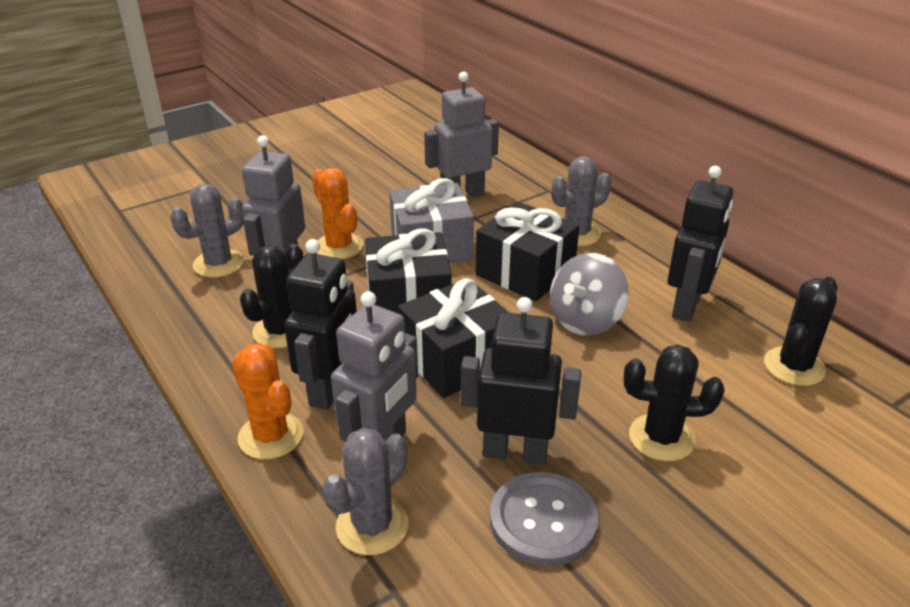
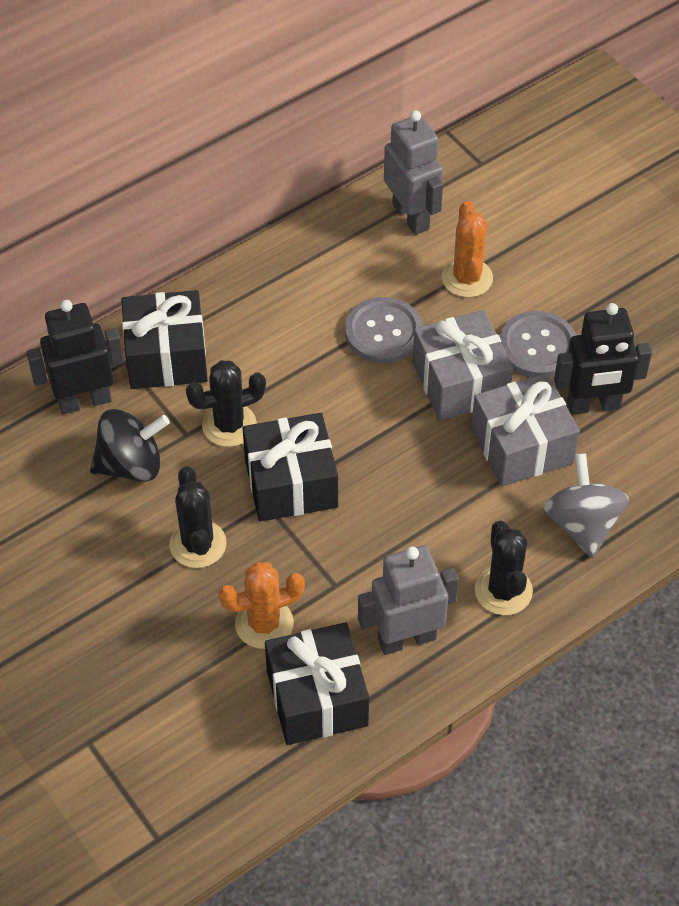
black robot: [284,239,357,410] [461,297,581,465] [668,166,733,322] = 3 -> [27,300,124,414] [554,303,652,415] = 2
black spinning top: none = 0 -> [90,409,170,482] = 1
grey button: [490,472,598,566] = 1 -> [345,297,423,363] [500,311,576,377] = 2
grey cactus: [170,183,244,278] [323,428,409,555] [551,156,611,246] = 3 -> none = 0
grey gift: [389,178,474,263] = 1 -> [412,310,513,421] [471,373,580,487] = 2
grey robot: [242,135,305,256] [331,291,418,442] [424,72,499,198] = 3 -> [358,545,459,655] [384,110,443,235] = 2

